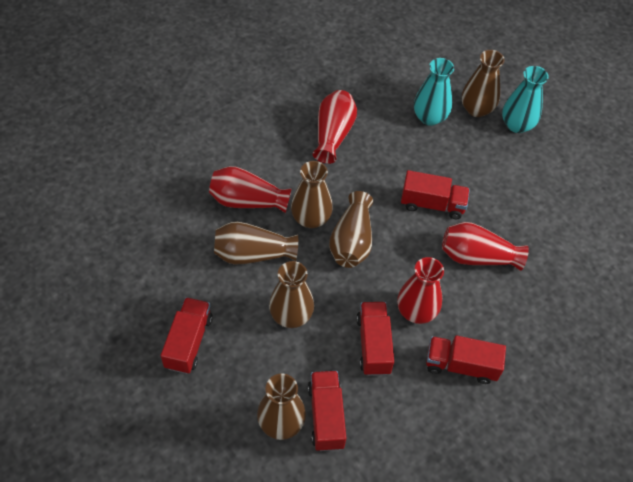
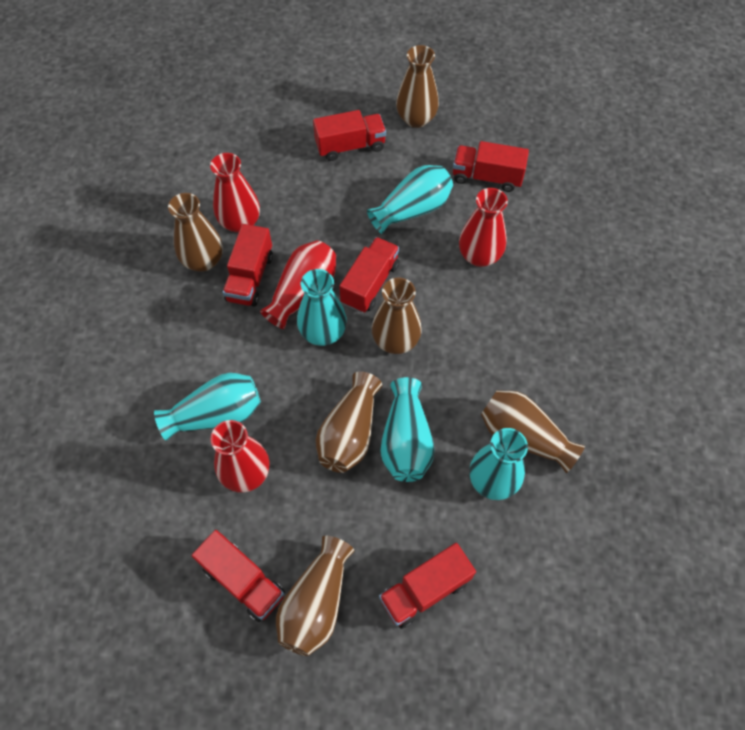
red truck: [161,297,213,374] [308,371,346,451] [356,302,394,376] [401,170,470,219] [426,336,506,384] = 5 -> [192,530,285,622] [222,224,273,306] [313,110,386,161] [339,237,400,313] [379,543,476,629] [453,141,529,192] = 6
turquoise vase: [414,58,454,126] [502,66,549,133] = 2 -> [154,373,261,441] [297,269,347,346] [367,165,453,234] [381,377,435,482] [469,428,528,500] = 5

